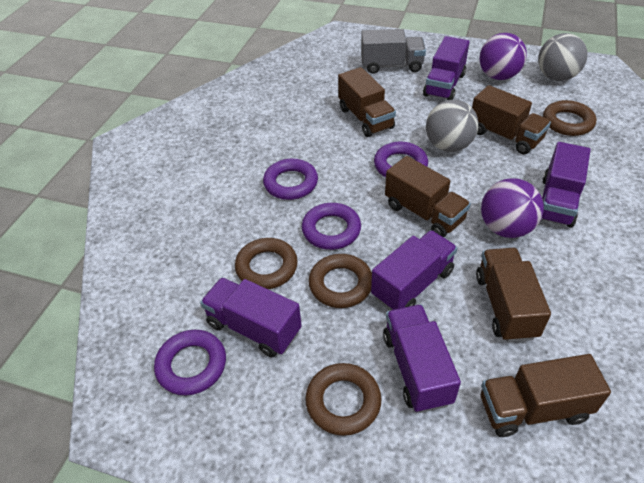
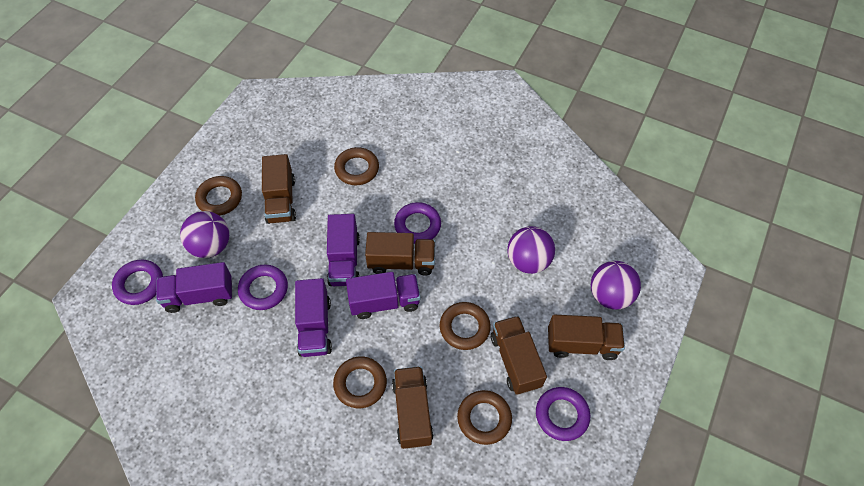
brown ring: [235,238,298,289] [305,363,381,436] [309,254,372,308] [543,100,596,136] = 4 -> [195,176,242,216] [333,357,387,408] [334,147,379,185] [440,302,491,350] [457,390,512,445] = 5
grey ball: [426,100,479,152] [538,33,587,81] = 2 -> none = 0
grey truck: [361,29,426,74] = 1 -> none = 0
purple ball: [479,33,527,80] [481,178,544,238] = 2 -> [180,211,229,258] [507,226,555,274] [591,261,641,309] = 3
purple truck: [200,278,302,357] [371,230,457,311] [383,304,461,413] [423,36,469,100] [542,142,591,228] = 5 -> [156,262,232,313] [295,278,332,357] [327,214,360,286] [346,272,421,319] = 4

